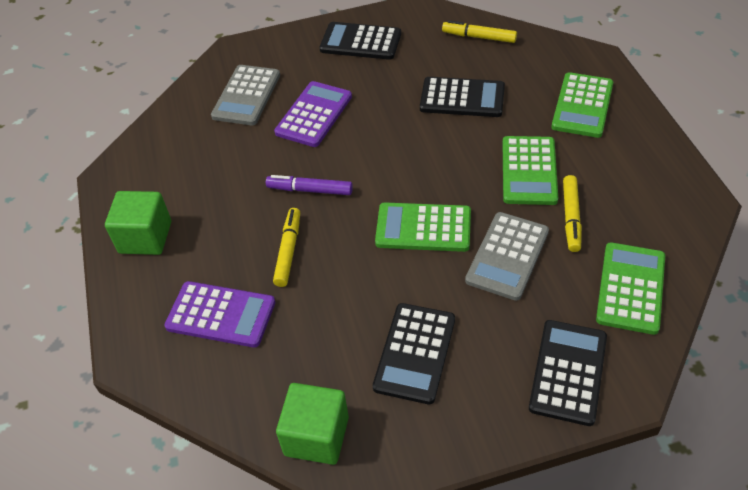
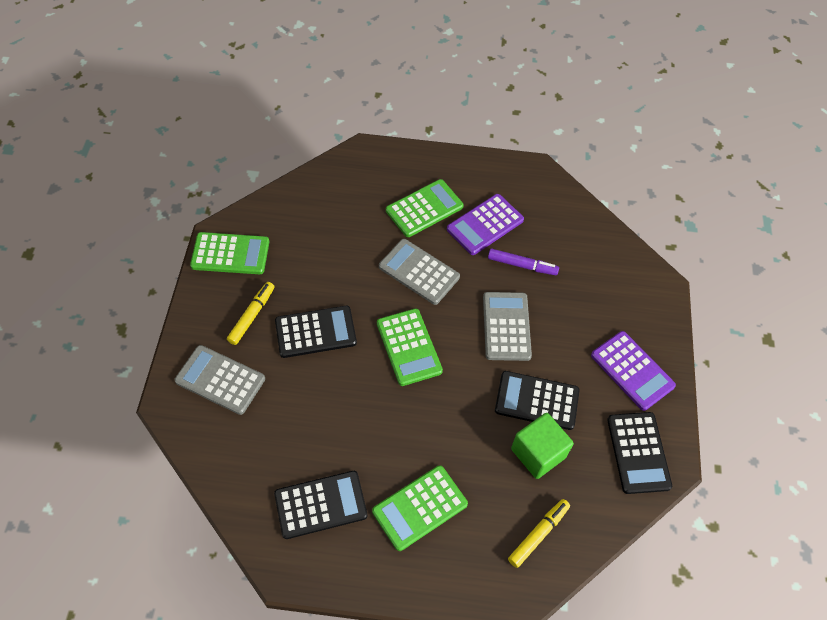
green cube: [105,191,171,255] [276,383,349,465] = 2 -> [511,413,574,479] = 1
grey calculator: [211,65,280,125] [465,212,549,301] = 2 -> [174,345,265,415] [379,239,460,305] [483,292,532,361] = 3
yellow marker: [273,208,300,287] [442,20,517,43] [563,175,582,252] = 3 -> [227,282,275,345] [508,499,570,568] = 2

